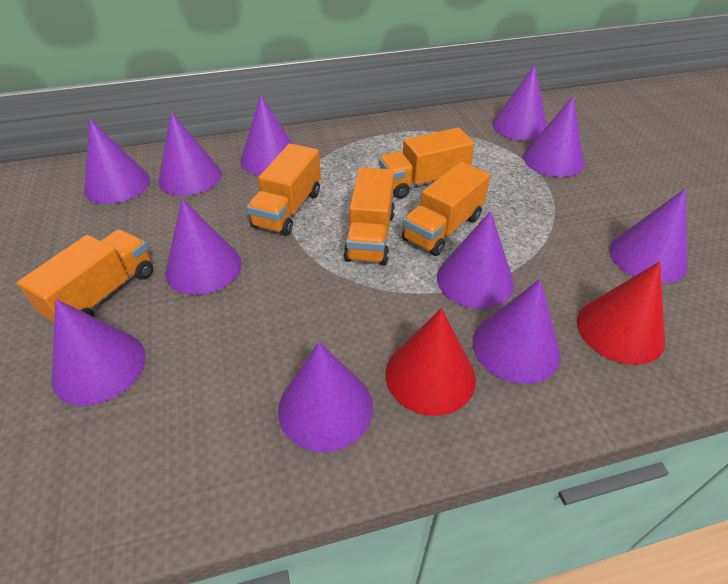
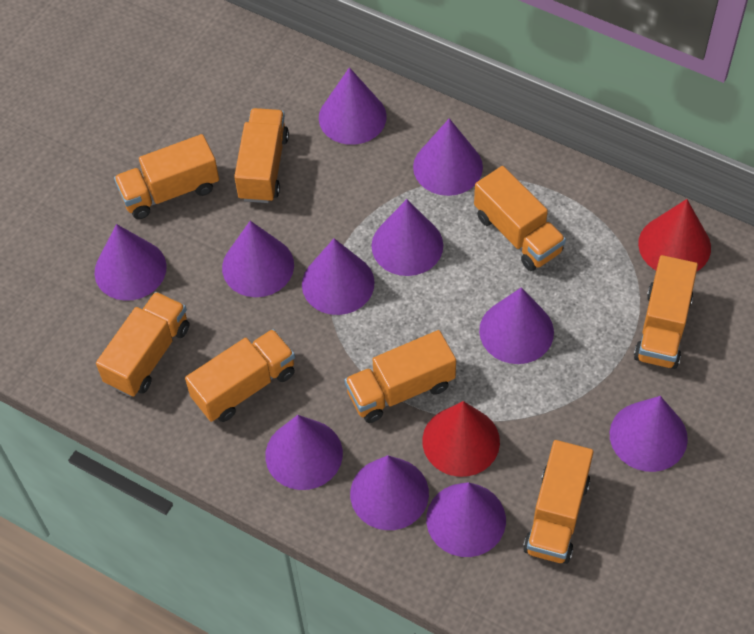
orange truck: [17,229,153,324] [247,144,321,236] [344,167,395,265] [379,128,475,199] [402,162,490,256] = 5 -> [96,292,189,397] [114,134,219,219] [185,329,295,422] [234,108,289,203] [344,330,456,423] [474,166,566,271] [523,440,593,564] [634,255,698,369] = 8

